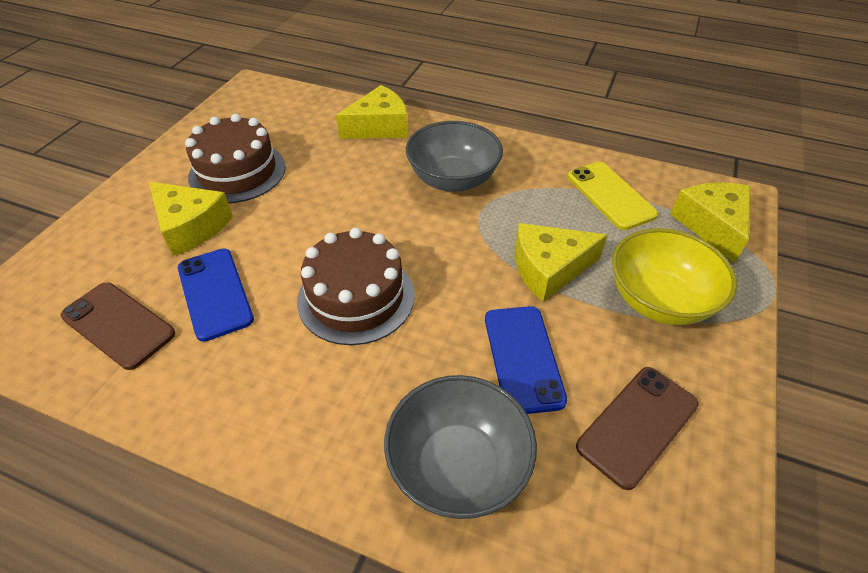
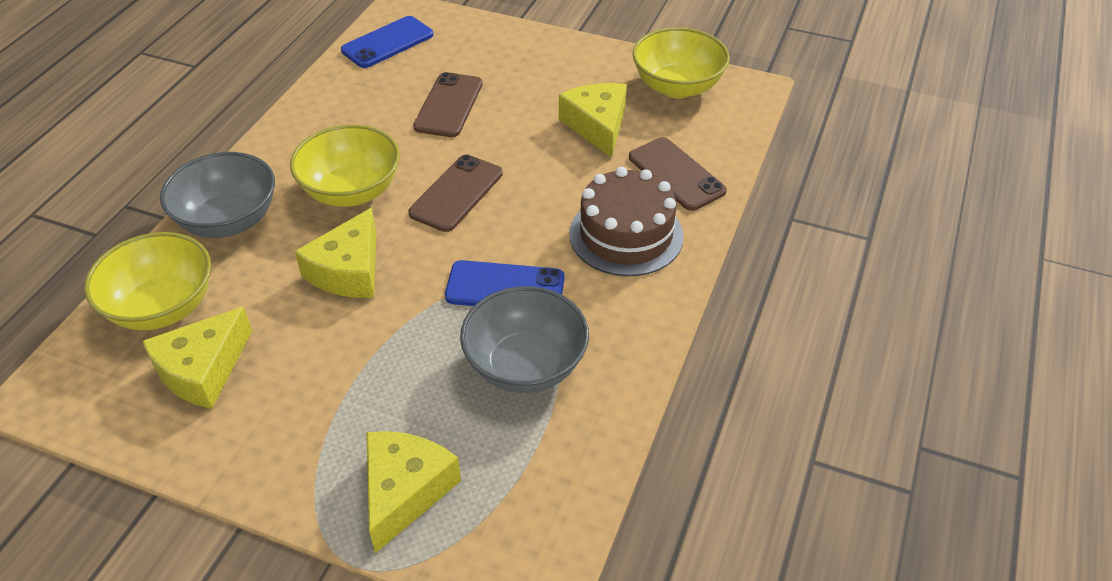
brown cake: [185,114,286,203] [297,228,415,345] = 2 -> [569,167,684,276] = 1
brown phone: [61,282,175,370] [576,367,699,490] = 2 -> [408,154,503,232] [413,72,482,137] [629,137,727,211] = 3
yellow bowl: [612,228,737,325] = 1 -> [84,232,211,330] [290,125,400,207] [633,27,730,98] = 3
yellow phone: [567,162,658,230] = 1 -> none = 0

